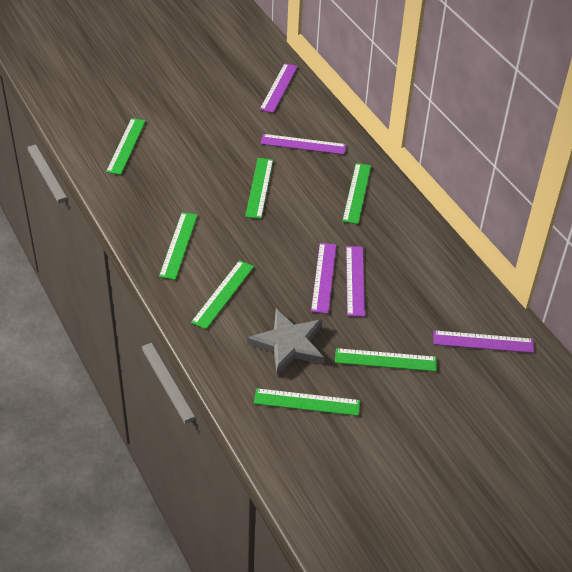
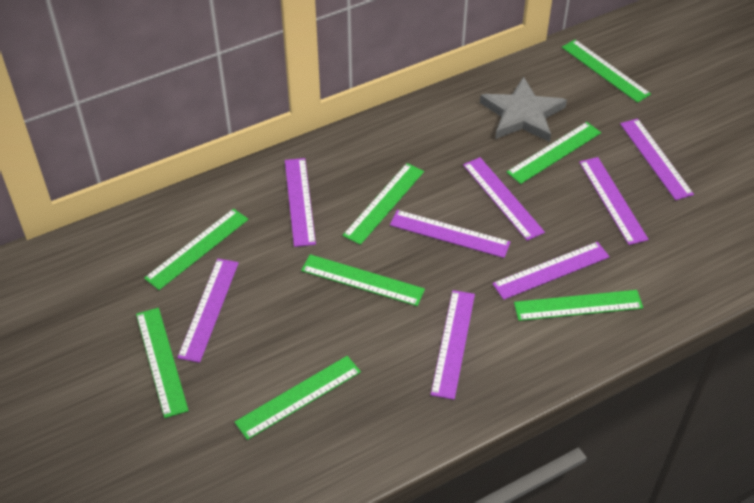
green ruler: [106,118,146,175] [159,212,198,280] [191,260,254,329] [245,158,273,219] [254,388,360,416] [335,348,437,372] [342,163,371,224] = 7 -> [136,308,189,418] [144,208,248,290] [234,356,361,440] [301,254,425,306] [342,163,424,245] [507,122,601,184] [514,290,643,321] [562,40,651,103] = 8
purple ruler: [260,63,298,113] [261,134,346,155] [311,243,336,314] [346,246,365,317] [434,330,534,353] = 5 -> [177,259,239,363] [285,158,316,247] [390,210,511,258] [430,290,475,400] [463,157,545,241] [492,242,610,300] [579,157,649,245] [620,118,694,200] = 8

